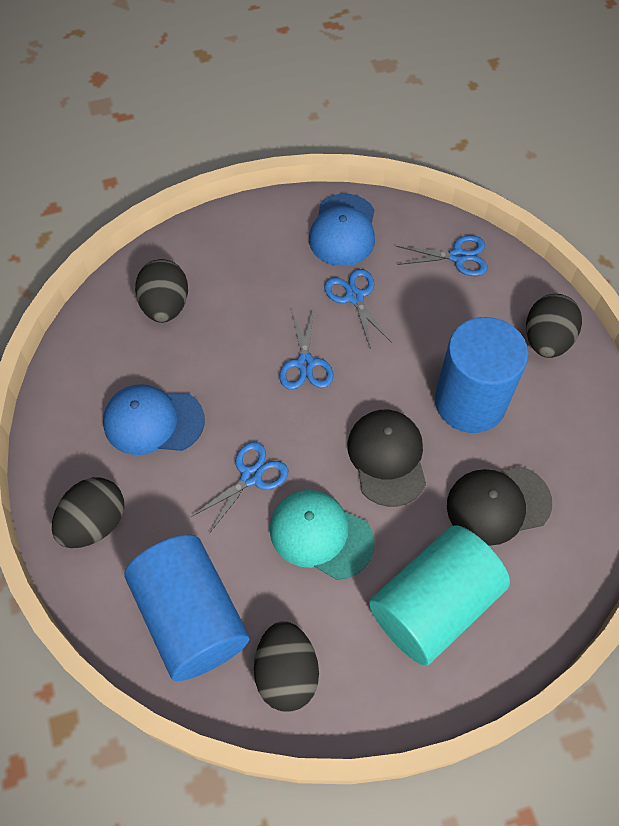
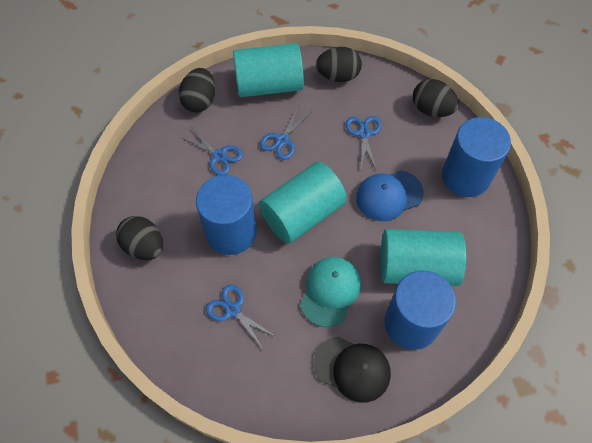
black cap: [347,410,426,507] [447,466,552,546] = 2 -> [314,337,391,403] = 1
blue cap: [103,384,205,455] [309,194,375,266] = 2 -> [356,170,424,221] = 1
blue cylinder: [125,535,250,681] [435,317,528,433] = 2 -> [196,175,257,255] [384,271,456,350] [442,117,511,197] = 3
turquoise cylinder: [369,525,510,666] = 1 -> [233,43,304,97] [259,162,347,244] [380,229,466,286] = 3

